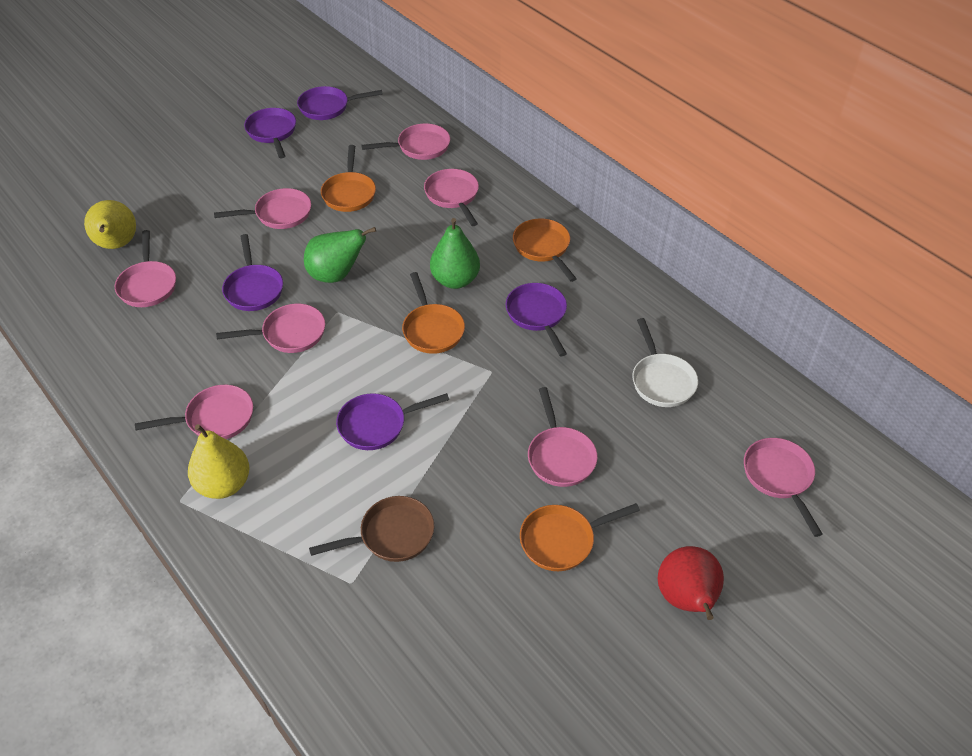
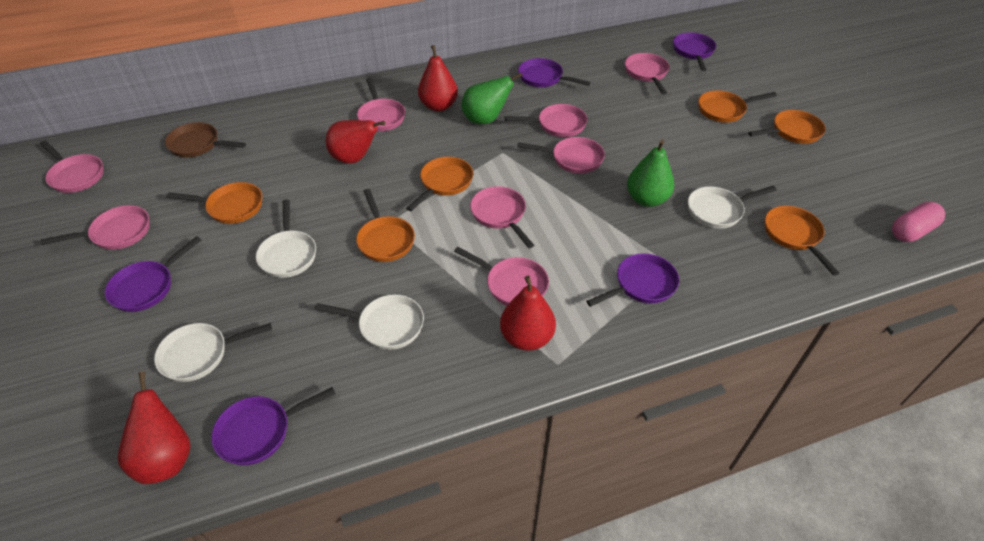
orange pan: [321,145,376,212] [402,272,465,354] [513,219,577,282] [520,503,640,571] = 4 -> [166,182,262,224] [356,189,415,262] [406,157,473,212] [698,90,777,123] [748,110,826,144] [765,206,840,276] = 6
pink capsule: none = 0 -> [892,202,945,242] = 1
red pear: [658,546,724,620] = 1 -> [117,372,191,484] [326,120,385,164] [418,45,458,111] [500,276,556,351] = 4
white pan: [632,318,698,407] = 1 -> [154,323,272,382] [256,200,316,278] [315,295,424,350] [688,186,776,229] = 4
yellow pear: [84,200,136,249] [188,424,250,499] = 2 -> none = 0

